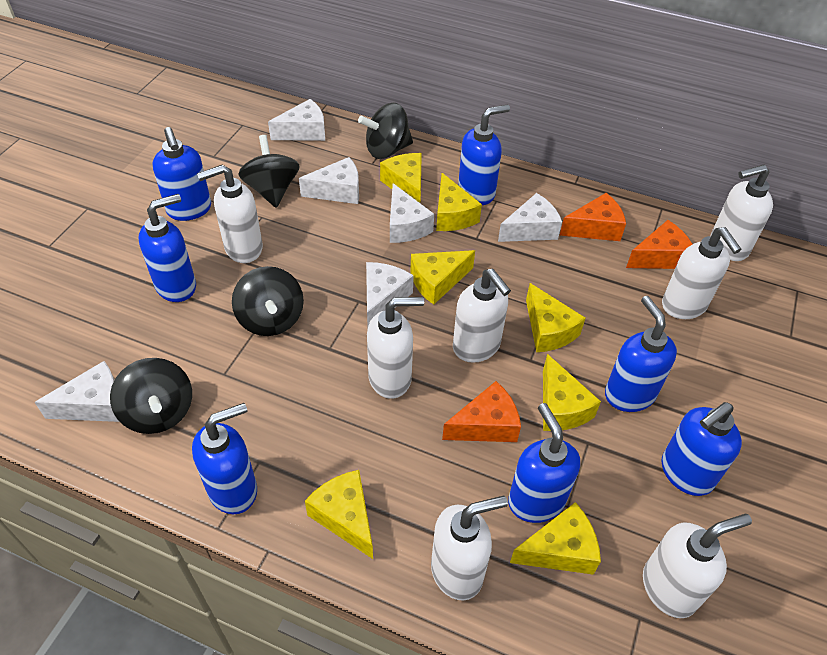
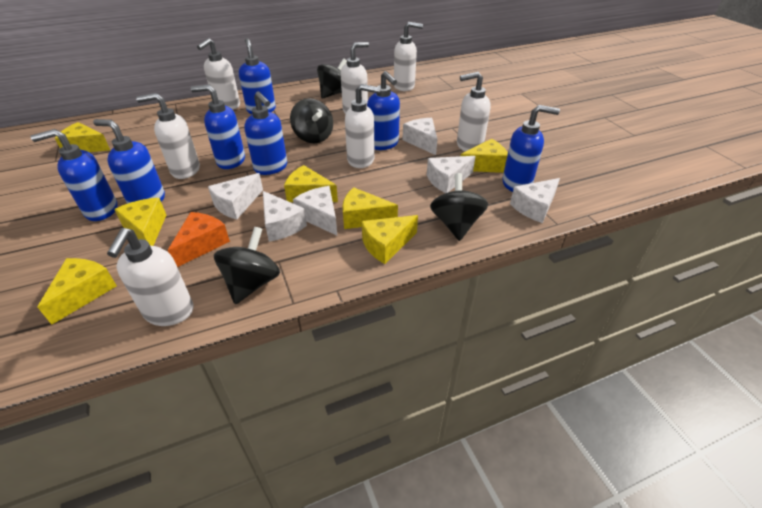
orange cheese: [442,381,521,442] [560,193,626,241] [626,220,692,269] = 3 -> [167,212,230,267] = 1

